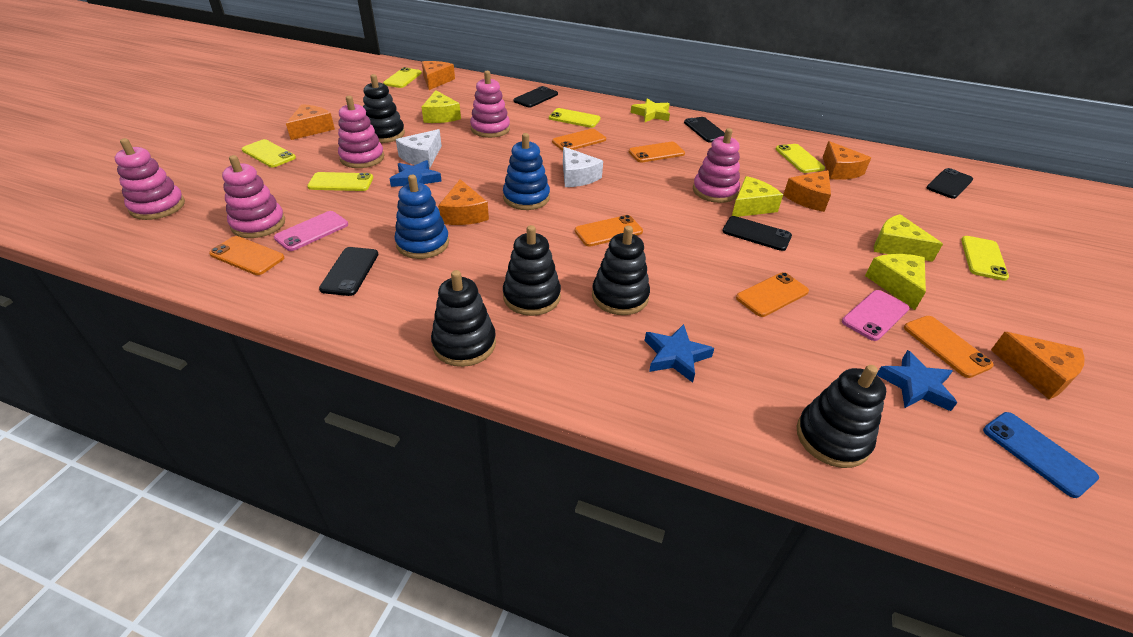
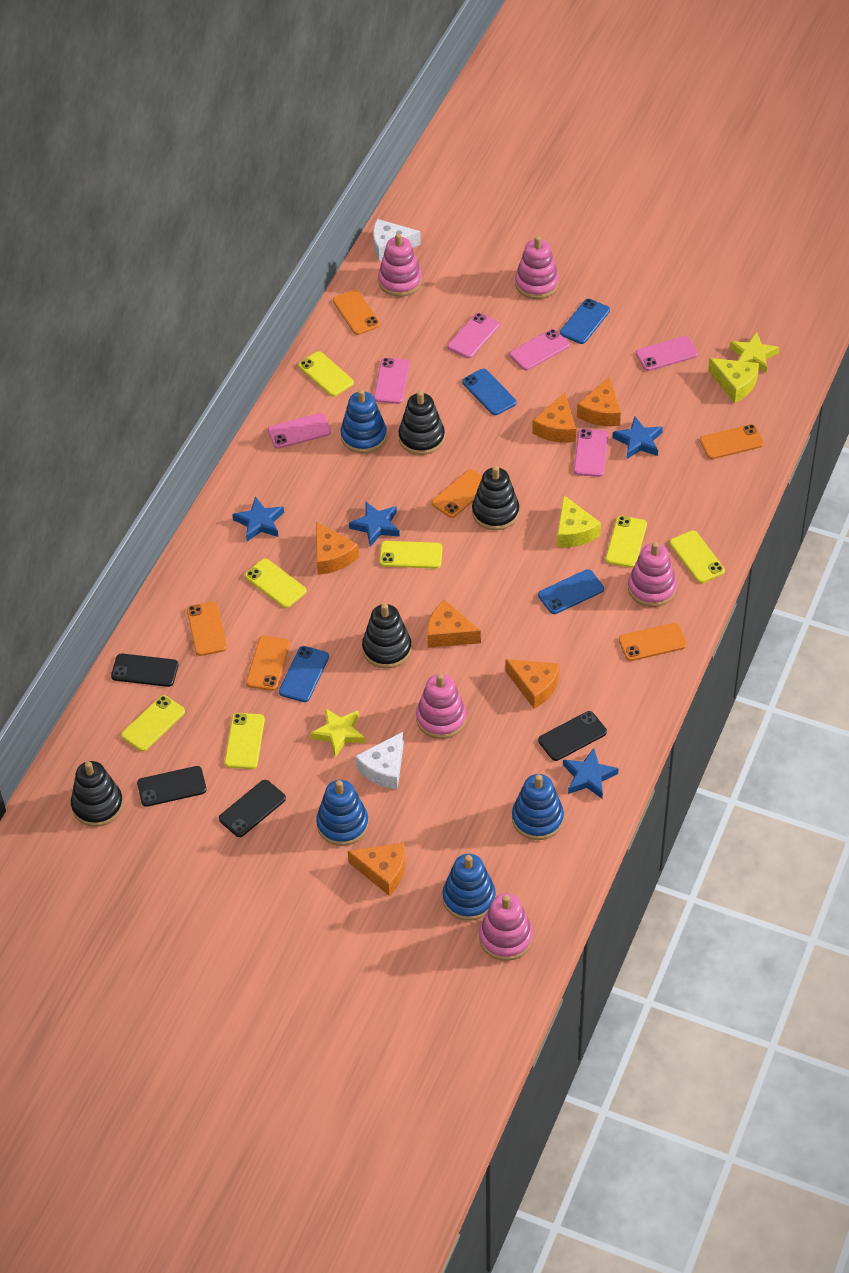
black phone: [319,247,378,296] [514,86,558,108] [684,117,725,143] [722,216,792,251] [927,168,973,199] = 5 -> [111,653,179,687] [137,766,206,807] [219,780,286,837] [538,711,607,761] = 4
black stacking toy: [363,74,405,143] [431,270,496,367] [503,225,561,316] [592,226,650,315] [797,365,886,468] = 5 -> [71,761,123,827] [362,603,412,669] [399,391,445,455] [472,466,519,530] = 4
blue phone: [983,412,1099,498] = 1 -> [279,646,329,702] [462,369,516,415] [538,569,604,614] [560,299,610,344] = 4
blue stacking toy: [394,175,449,259] [503,133,550,210] = 2 -> [316,780,369,846] [341,389,387,453] [443,854,496,921] [512,774,564,840] = 4
blue star: [390,160,442,187] [645,324,714,383] [877,350,957,411] = 3 -> [232,496,284,541] [349,501,400,547] [563,748,619,799] [612,417,663,459] = 4
pink phone: [274,211,348,251] [842,290,909,341] = 2 -> [268,413,331,449] [374,358,410,404] [448,313,500,358] [510,329,570,370] [574,429,608,477] [636,336,698,371] = 6
yellow cheese: [422,90,461,123] [732,176,783,217] [865,254,926,310] [874,214,943,262] = 4 -> [557,495,601,547] [709,358,759,403] = 2
yellow phone: [242,139,296,167] [307,172,373,191] [383,67,422,88] [549,108,601,128] [776,144,825,173] [961,236,1009,281] = 6 -> [121,695,185,752] [224,713,265,769] [245,559,307,608] [298,351,354,396] [379,541,442,569] [605,516,647,568] [670,530,725,583] = 7
yellow star: [631,98,670,122] = 1 -> [310,708,365,757] [730,332,780,373] = 2

